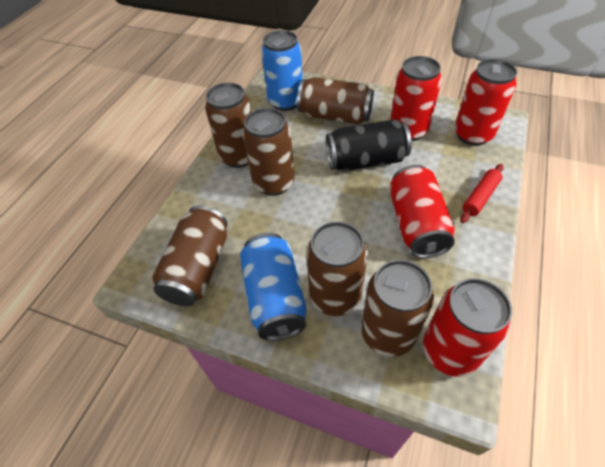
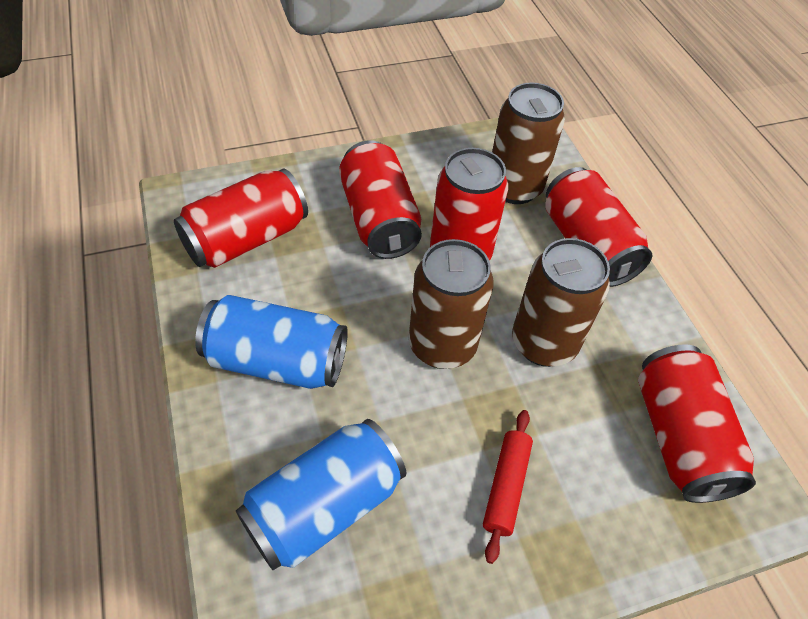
black can: [326,119,412,171] = 1 -> none = 0
brown can: [152,206,228,306] [205,83,252,168] [243,108,294,196] [297,77,374,125] [306,221,368,316] [361,260,434,357] = 6 -> [409,239,494,369] [492,82,565,204] [512,238,610,367] = 3
red can: [389,165,455,258] [390,56,442,141] [423,278,512,377] [455,59,517,146] = 4 -> [174,169,308,268] [339,140,422,259] [430,148,508,261] [545,167,652,287] [638,344,756,503] = 5

